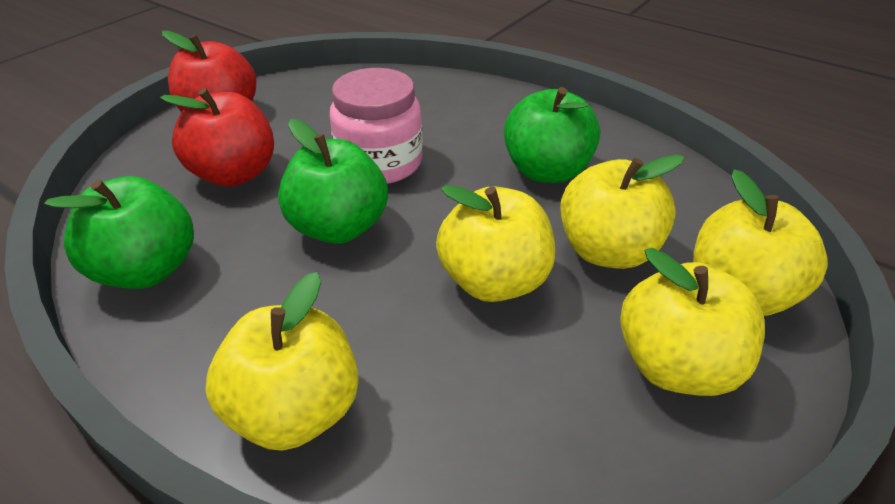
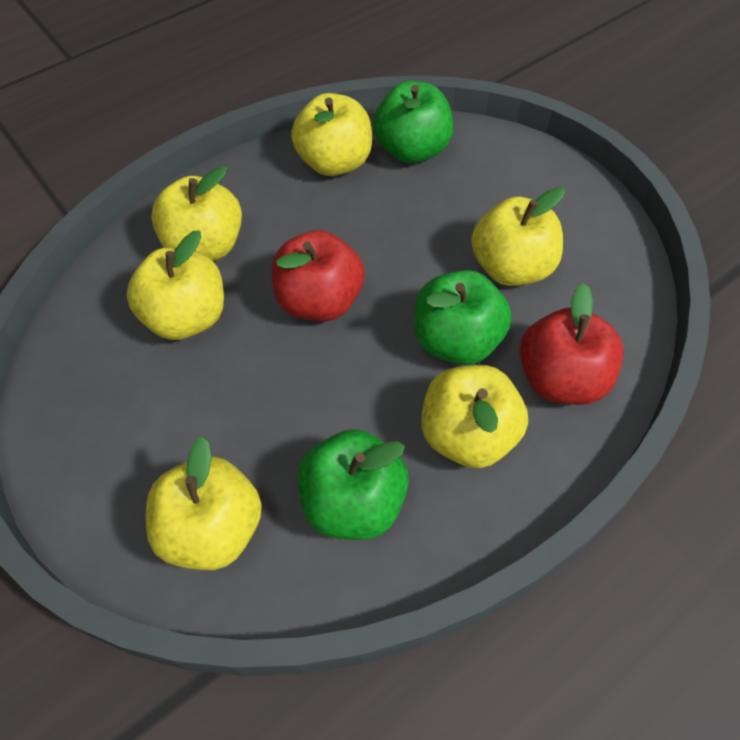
pink jar: [330,68,423,184] = 1 -> none = 0
yellow apple: [205,272,359,451] [436,185,555,302] [560,154,684,269] [620,248,765,396] [693,169,828,316] = 5 -> [127,231,224,340] [146,436,262,570] [151,166,242,261] [291,93,372,176] [421,365,528,468] [471,187,565,286] = 6

